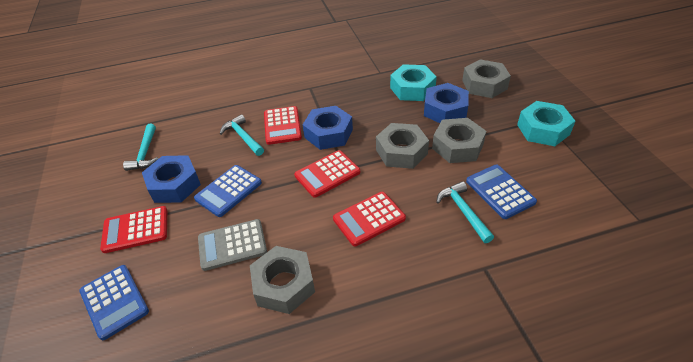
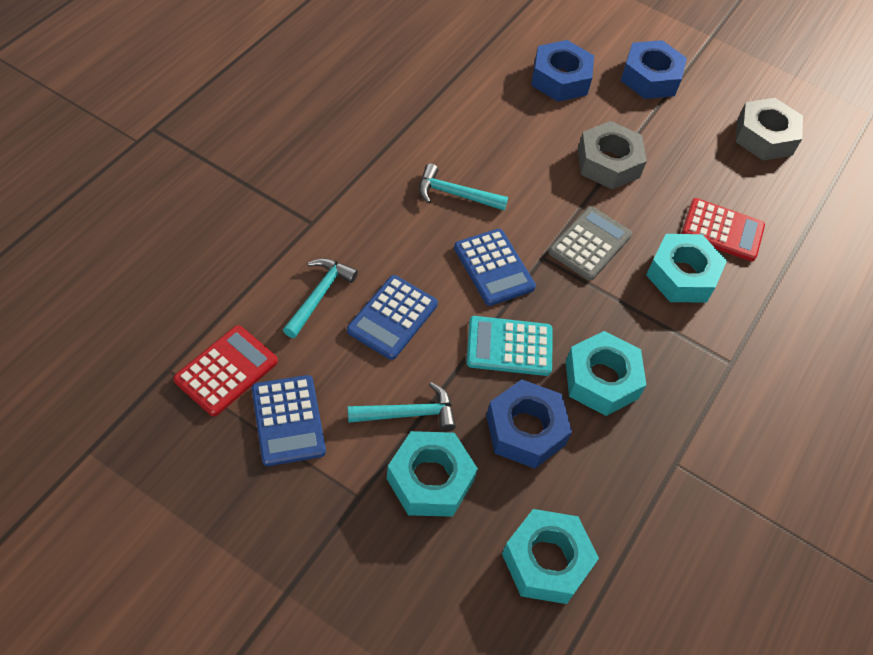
grey nut: [250,246,315,314] [376,123,429,169] [432,118,486,163] [462,59,511,98] = 4 -> [578,121,647,190] [735,98,803,161] = 2
red calculator: [100,206,167,253] [264,106,302,145] [294,150,360,198] [333,192,406,246] = 4 -> [173,325,278,416] [681,198,765,261] = 2
turquoise calculator: none = 0 -> [467,316,553,376] = 1
turquoise nut: [390,64,437,101] [517,101,575,146] = 2 -> [386,431,478,517] [502,509,599,604] [566,331,646,416] [646,234,727,303] = 4

